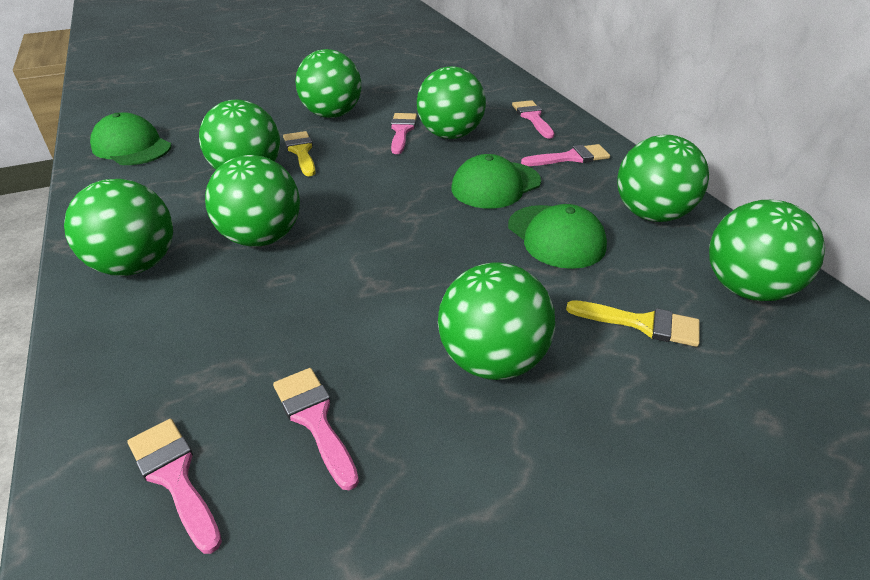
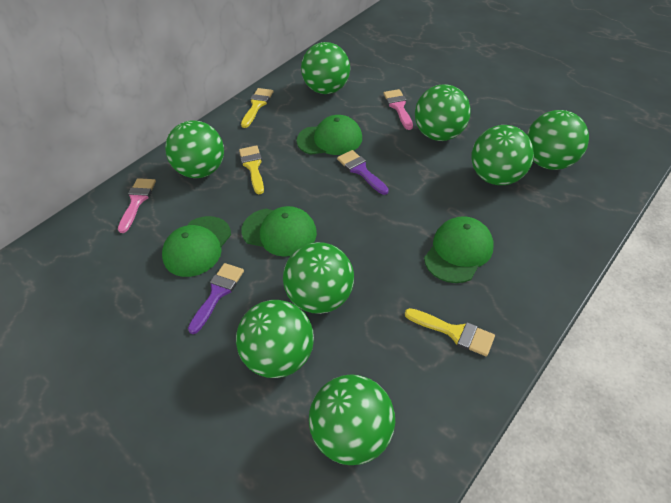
green cap: [90,112,172,165] [451,154,541,208] [508,204,607,269] = 3 -> [162,216,231,277] [241,206,317,257] [296,115,362,155] [424,216,493,283] = 4
pink brush: [128,419,222,554] [273,368,359,490] [391,113,417,154] [512,100,554,139] [521,144,610,166] = 5 -> [118,178,156,233] [384,89,413,130] = 2
purple brush: none = 0 -> [188,263,244,334] [337,150,389,195] = 2
yellow brush: [283,131,316,176] [566,300,700,347] = 2 -> [239,145,264,194] [241,88,273,128] [405,308,495,357] = 3

